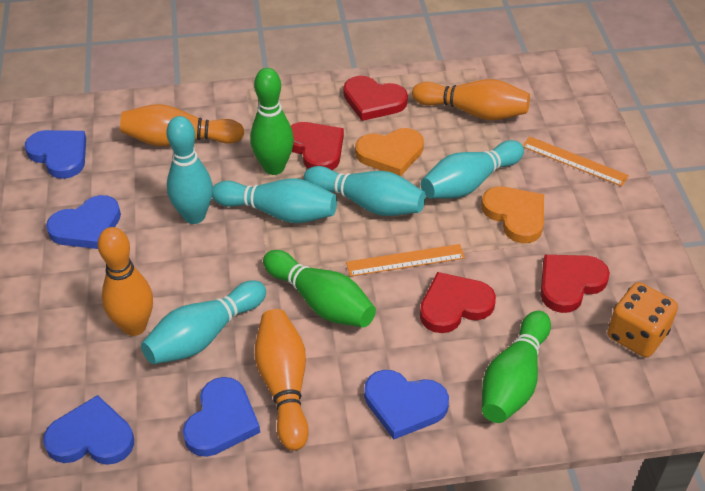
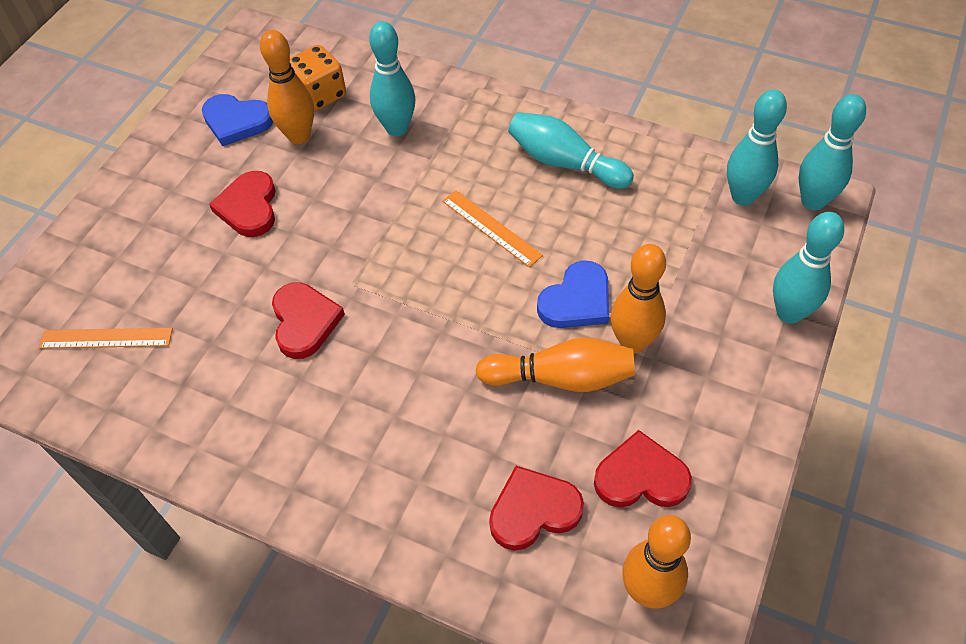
blue heart: [25,130,86,179] [43,395,134,465] [46,195,121,249] [183,377,260,457] [364,370,449,440] = 5 -> [202,94,273,146] [537,260,609,328] = 2
green bowling pin: [250,68,294,175] [263,250,376,327] [482,311,551,423] = 3 -> none = 0
orange heart: [355,128,424,176] [481,186,544,243] = 2 -> none = 0

